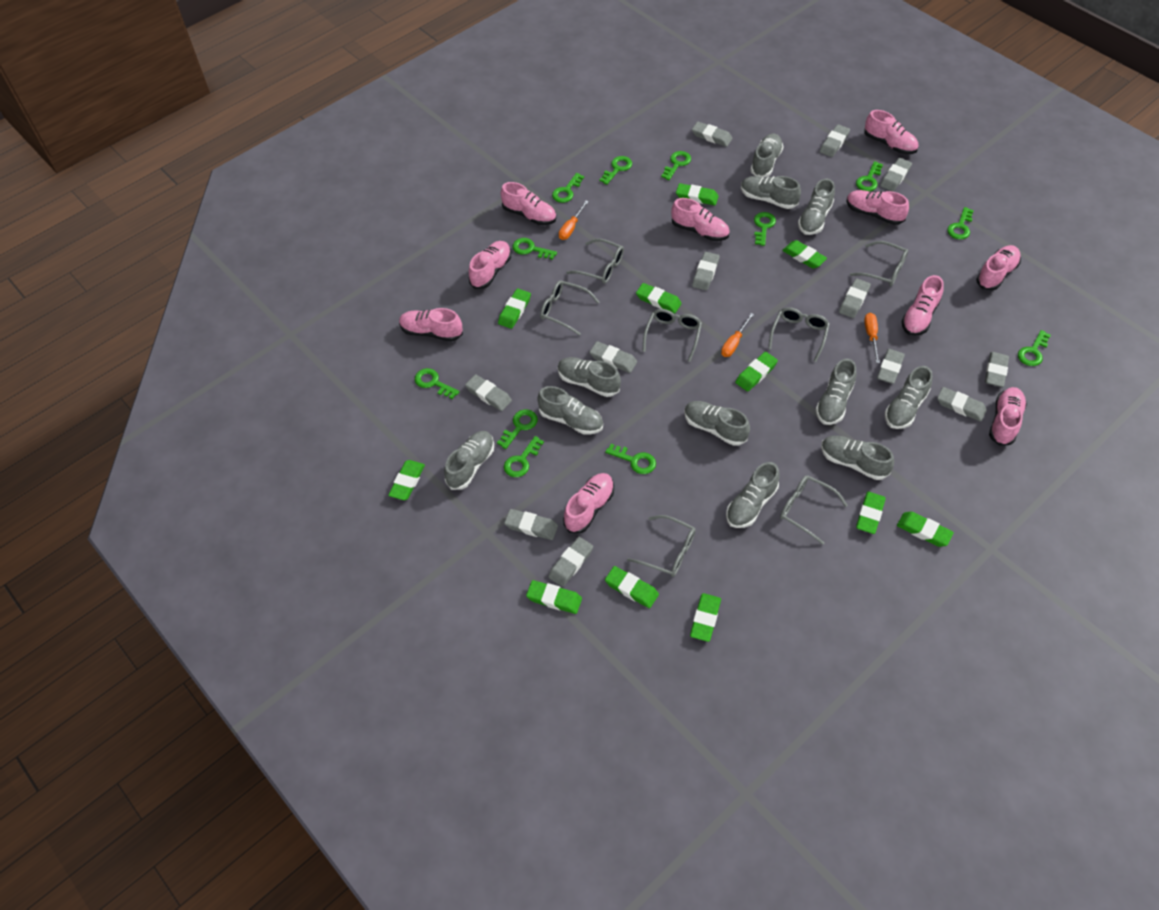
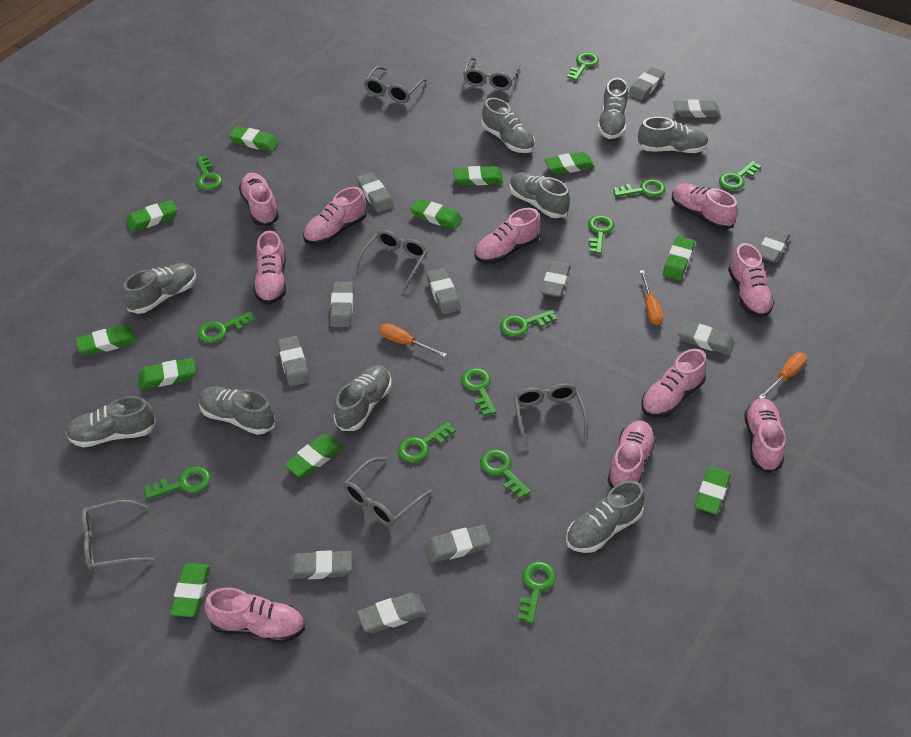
grey glasses: [540,280,599,336] [566,238,624,284] [627,515,696,577] [642,309,702,362] [768,307,830,362] [780,475,848,545] [850,241,908,286] = 7 -> [81,500,154,571] [344,457,433,526] [355,230,428,292] [364,66,427,103] [463,57,520,90] [514,383,588,449] = 6
grey shoe: [444,431,494,490] [537,386,603,435] [558,357,621,397] [684,401,750,446] [726,462,779,528] [741,176,801,209] [750,134,784,177] [798,179,835,235] [816,358,857,425] [821,436,894,480] [885,366,933,429] = 11 -> [65,396,156,447] [123,263,196,314] [198,387,275,435] [334,365,391,431] [482,98,535,153] [509,172,570,218] [566,480,645,553] [598,78,628,139] [637,117,709,153] = 9

